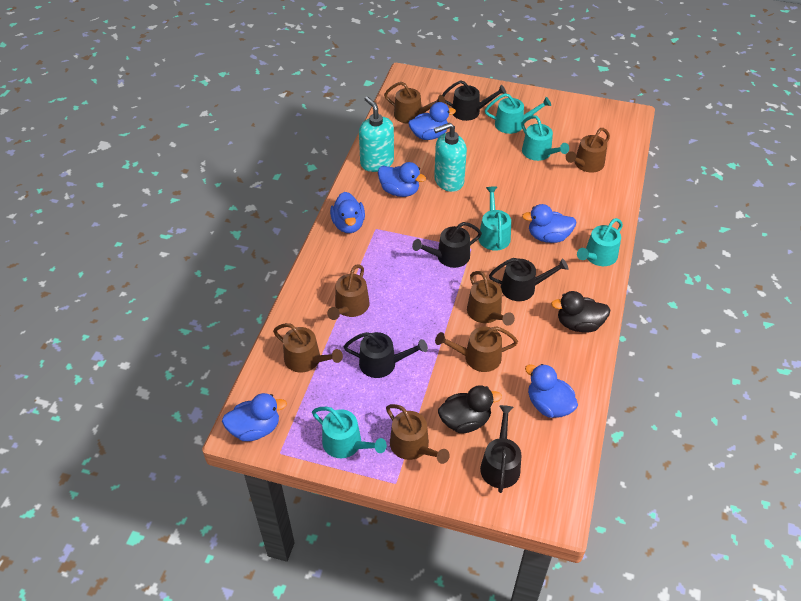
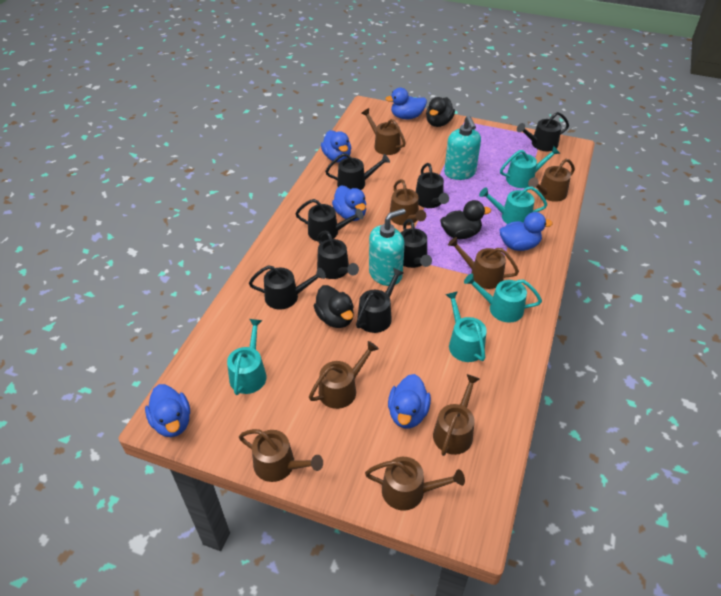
black duck: [438,385,502,433] [551,291,610,333] = 2 -> [314,285,354,328] [426,97,455,127] [440,200,491,239] = 3
black watering can: [344,332,428,378] [412,222,482,268] [442,80,506,121] [480,405,521,493] [489,258,568,301] = 5 -> [249,265,326,310] [295,199,364,242] [317,230,359,279] [325,153,390,190] [356,268,404,333] [401,219,432,268] [416,163,449,208] [517,112,569,151] = 8
brown watering can: [273,323,343,372] [327,264,370,320] [384,82,445,123] [386,404,450,464] [435,326,518,372] [467,271,515,326] [566,128,610,173] = 7 -> [239,429,323,482] [309,341,379,409] [361,108,406,155] [365,457,465,511] [390,179,426,225] [433,374,480,456] [448,237,519,289] [528,159,575,202] = 8

